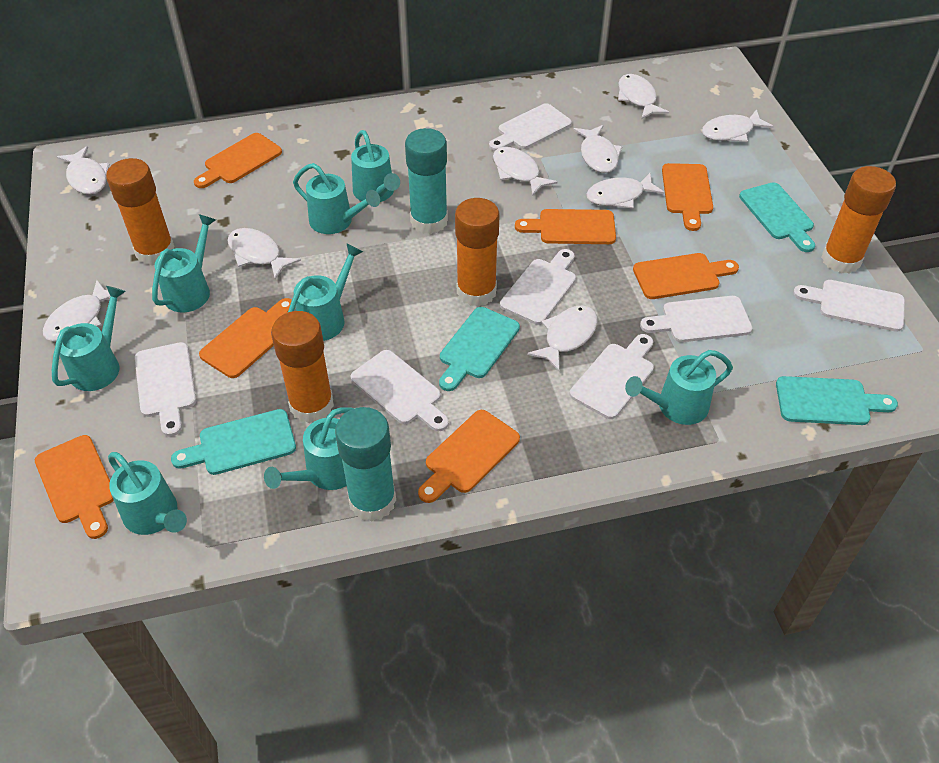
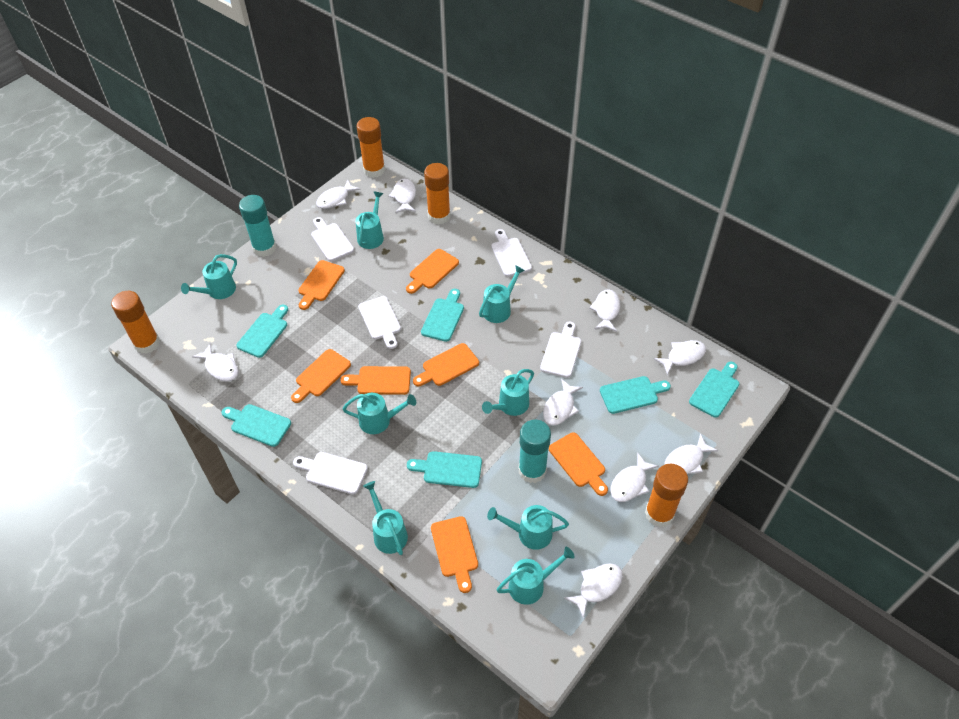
turquoise cutting board: [171,409,296,475] [439,307,520,391] [739,182,815,252] [776,376,898,425] = 4 -> [221,404,291,447] [236,304,288,358] [407,451,482,488] [421,289,464,342] [600,376,671,414] [689,362,739,418] = 6
white cutting board: [135,342,196,436] [350,350,449,431] [489,103,572,151] [500,249,576,325] [570,334,654,419] [640,296,753,342] [793,280,905,332] = 7 -> [293,452,368,495] [311,217,354,261] [358,296,401,349] [491,229,532,277] [540,322,581,378] = 5

